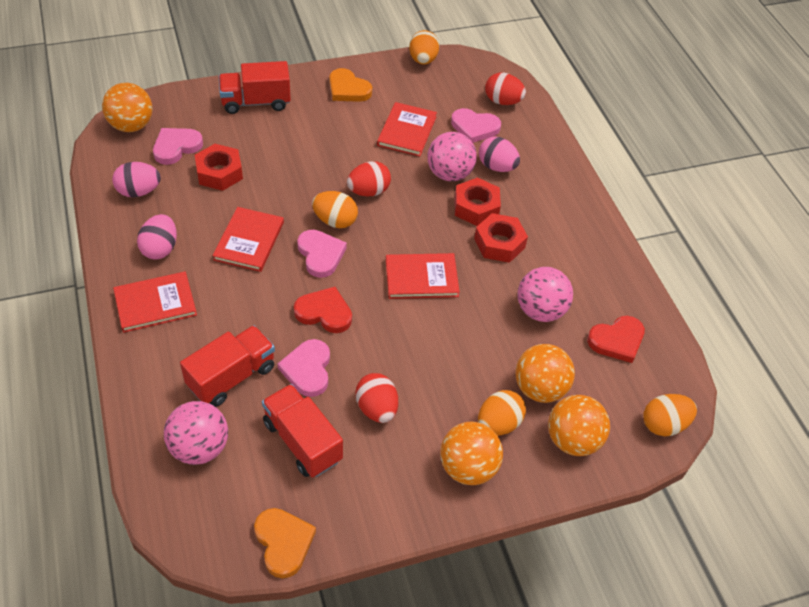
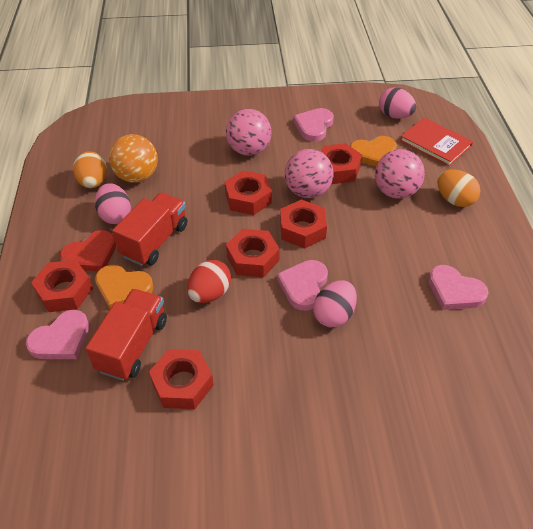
orange ball: [102,83,153,132] [440,422,503,485] [515,344,575,403] [548,395,610,456] = 4 -> [109,134,158,183] = 1
orange egg: [312,191,358,228] [409,30,439,64] [478,390,526,436] [643,394,697,436] = 4 -> [73,151,107,188] [437,170,480,207] = 2
red book: [113,271,197,333] [213,207,284,272] [377,102,437,156] [386,253,460,299] = 4 -> [400,118,473,166] = 1
red egg: [347,161,391,196] [355,373,398,423] [485,73,526,105] = 3 -> [187,260,231,303] = 1
red heart: [294,287,352,333] [587,316,645,363] = 2 -> [60,230,116,271] = 1
red nut: [195,144,243,191] [454,177,501,226] [474,213,528,263] = 3 -> [31,260,93,312] [149,349,214,409] [225,170,272,215] [226,229,280,277] [280,199,327,248] [320,143,362,184] = 6
red truck: [180,325,275,407] [219,61,291,114] [262,384,343,478] = 3 -> [86,289,167,381] [112,192,187,266] = 2

